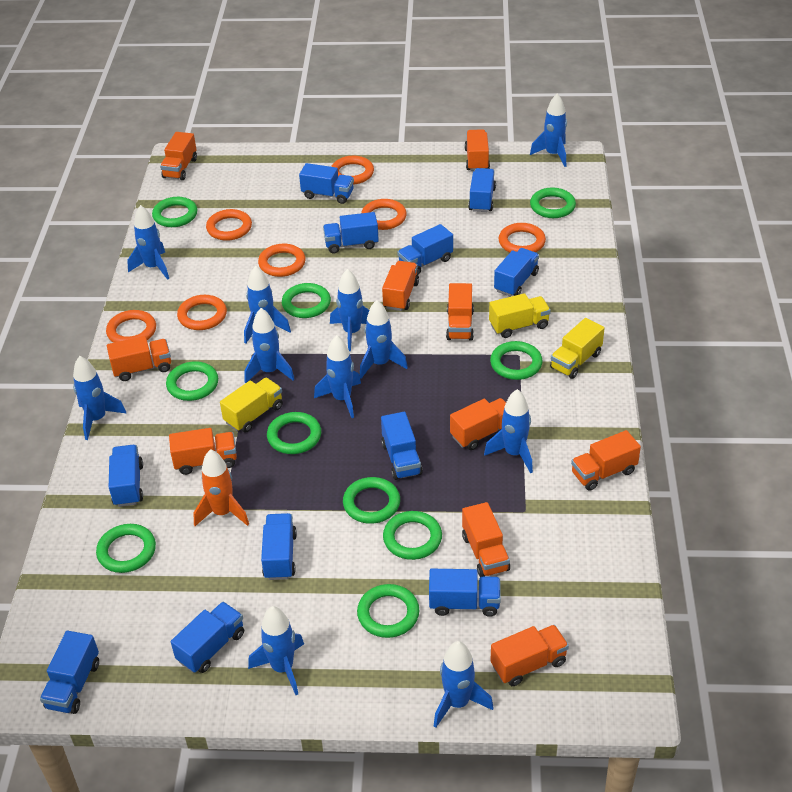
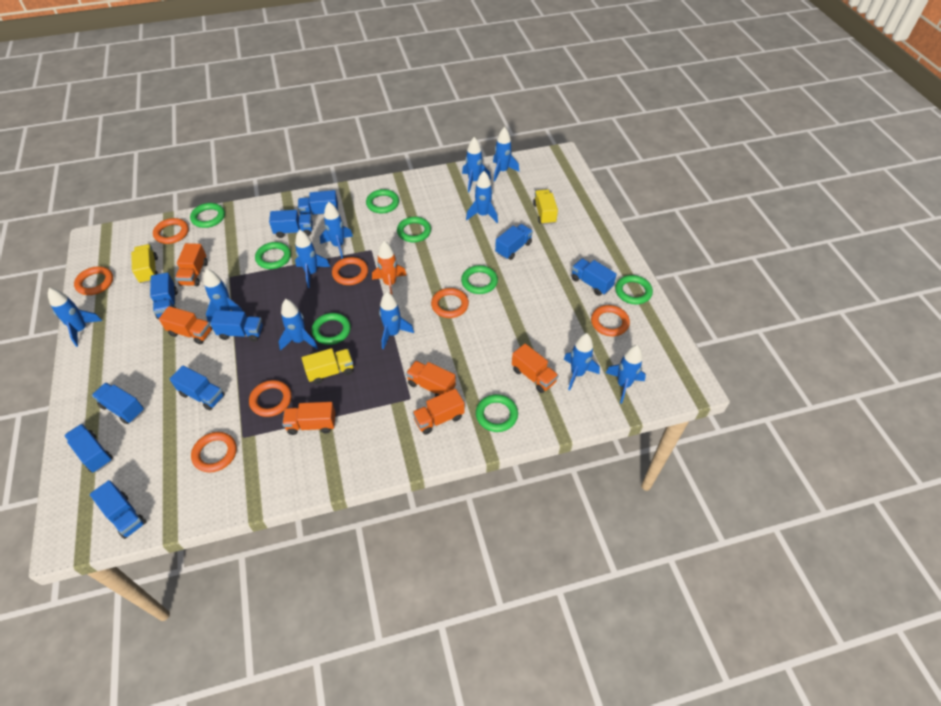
blue truck: [40,631,99,714] [109,445,143,507] [171,602,244,673] [261,513,297,580] [299,163,354,204] [323,212,379,253] [381,412,423,480] [398,224,453,275] [429,569,501,617] [468,168,496,212] [494,248,539,297] = 11 -> [64,424,113,473] [90,480,146,539] [92,383,144,424] [150,273,178,319] [170,365,225,411] [210,310,263,342] [269,210,313,238] [298,190,338,215] [495,224,533,260] [571,258,617,296] = 10
green ring: [96,524,156,573] [152,197,197,227] [166,361,218,401] [267,412,321,454] [282,283,331,318] [343,477,400,524] [357,584,420,638] [383,511,442,560] [490,341,543,380] [530,188,576,218] = 10 -> [190,203,225,228] [255,242,291,269] [312,313,351,345] [366,189,399,213] [397,217,431,242] [461,265,498,294] [476,394,518,432] [615,275,653,304] = 8
orange truck: [107,336,171,381] [160,132,197,180] [169,428,237,475] [382,261,419,311] [446,283,474,341] [450,398,506,450] [462,502,510,577] [465,129,490,171] [490,625,569,686] [571,430,641,491] = 10 -> [159,306,212,344] [175,243,208,286] [282,402,335,435] [406,361,456,397] [412,389,465,435] [512,344,559,393] = 6

